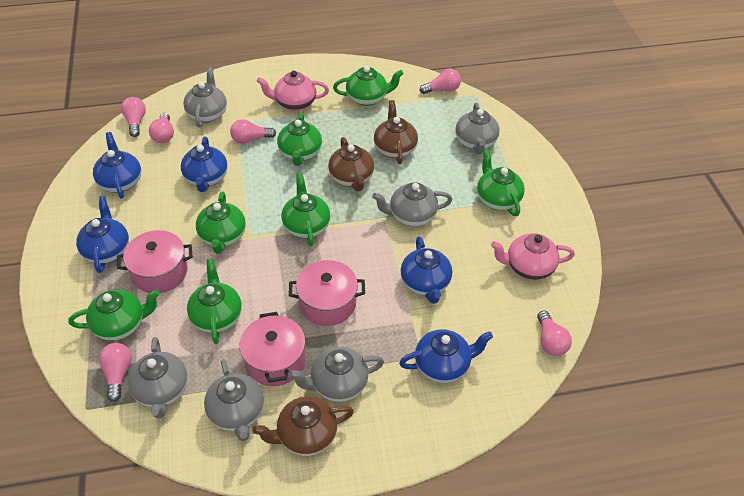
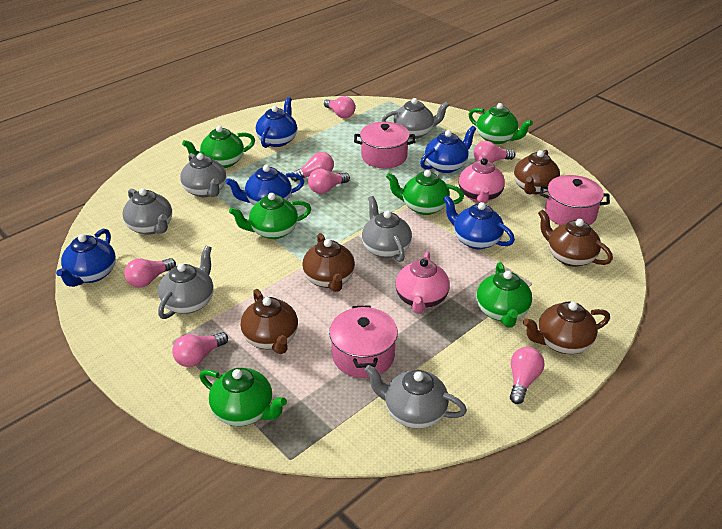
brown teapot: [252,396,354,456] [328,137,374,191] [374,100,418,164] = 3 -> [241,289,298,354] [302,233,355,292] [514,150,560,195] [523,301,610,354] [538,210,613,267] = 5
green teapot: [68,289,160,340] [187,259,242,344] [196,192,246,254] [277,113,322,166] [282,173,330,246] [333,66,404,106] [477,149,525,216] = 7 -> [182,126,255,168] [199,368,287,426] [229,193,311,239] [386,170,464,215] [468,103,533,144] [477,262,532,327] = 6
pink light bulb: [99,343,132,402] [121,97,146,137] [149,113,174,143] [230,119,276,144] [420,69,461,94] [537,311,572,356] = 6 -> [124,258,176,287] [172,332,228,367] [291,152,334,181] [308,169,350,194] [324,96,355,118] [474,141,515,163] [510,347,545,404] = 7

